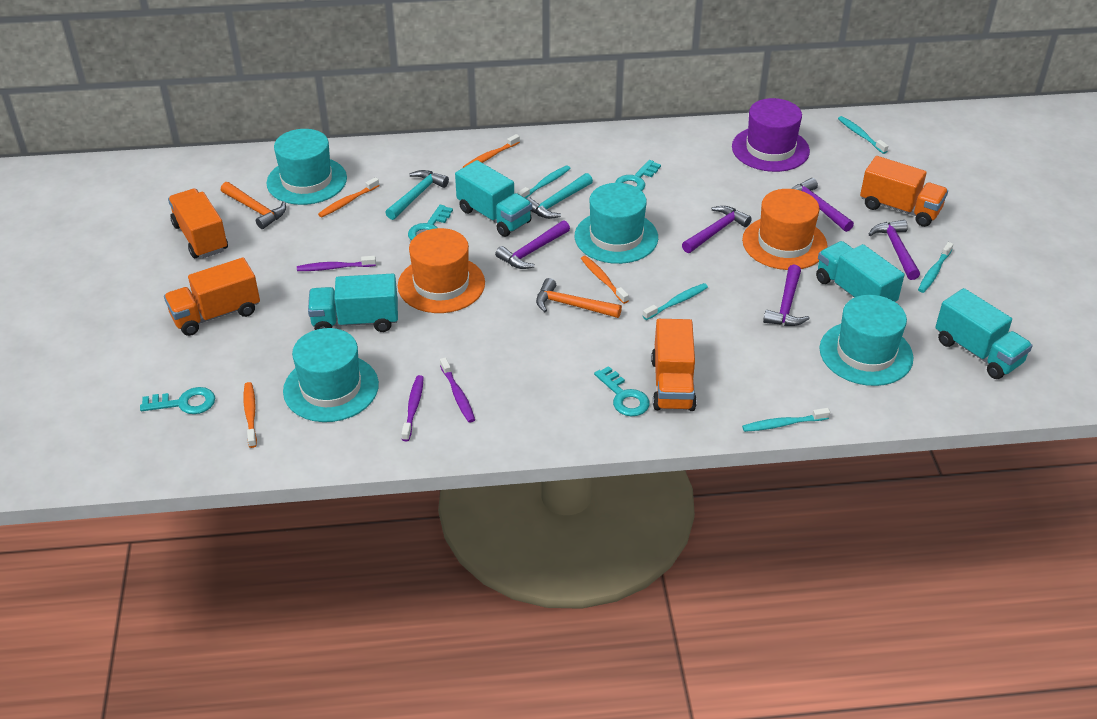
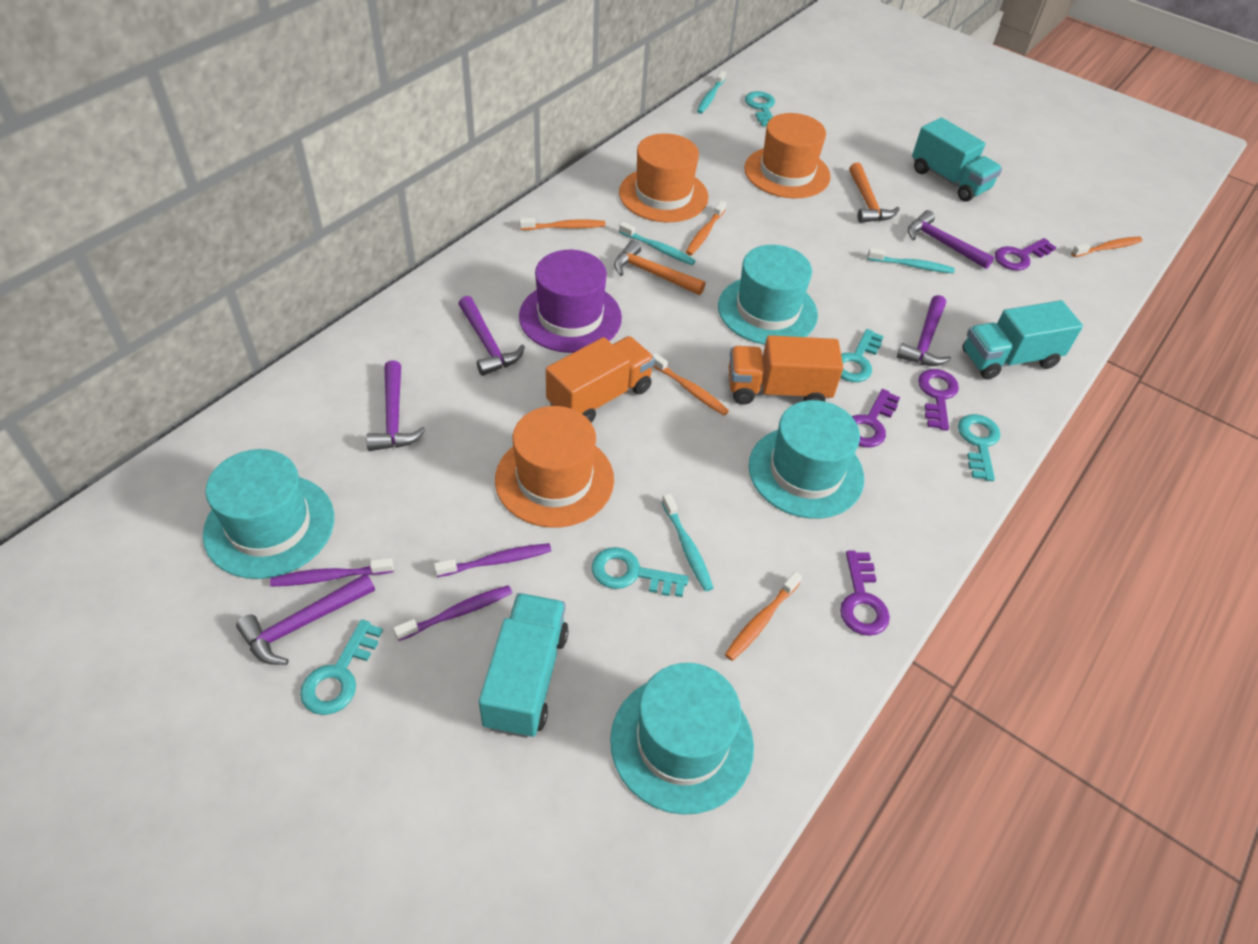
orange hat: [398,228,485,313] [742,189,827,270] = 2 -> [495,406,614,528] [619,133,708,222] [744,113,831,199] = 3
orange toothbrush: [244,382,257,448] [318,177,380,217] [463,134,520,168] [581,256,629,304] = 4 -> [519,218,606,230] [652,353,729,416] [686,201,726,255] [725,572,802,661] [1071,237,1143,257] = 5
orange truck: [164,258,260,336] [168,189,228,258] [651,319,697,411] [860,156,948,227] = 4 -> [546,336,655,422] [729,335,843,405] = 2
purple key: none = 0 -> [840,550,890,636] [852,389,900,447] [918,369,959,431] [995,238,1056,271] = 4
turquoise hammer: [385,170,449,220] [526,173,593,219] = 2 -> none = 0
turquoise key: [140,387,215,414] [408,205,453,241] [594,366,650,416] [615,160,661,191] = 4 -> [300,620,383,715] [592,547,689,597] [745,91,775,127] [840,329,884,382] [958,414,1000,481] = 5
turquoise toothbrush: [517,165,570,198] [643,283,708,320] [742,408,830,432] [838,116,888,154] [918,242,953,293] = 5 -> [619,222,696,265] [662,493,713,591] [697,71,726,114] [867,248,955,273] = 4
turquoise truck: [308,274,398,332] [455,160,532,237] [816,241,904,302] [935,288,1032,379] = 4 -> [479,593,569,738] [912,117,1002,202] [962,300,1083,380] = 3

